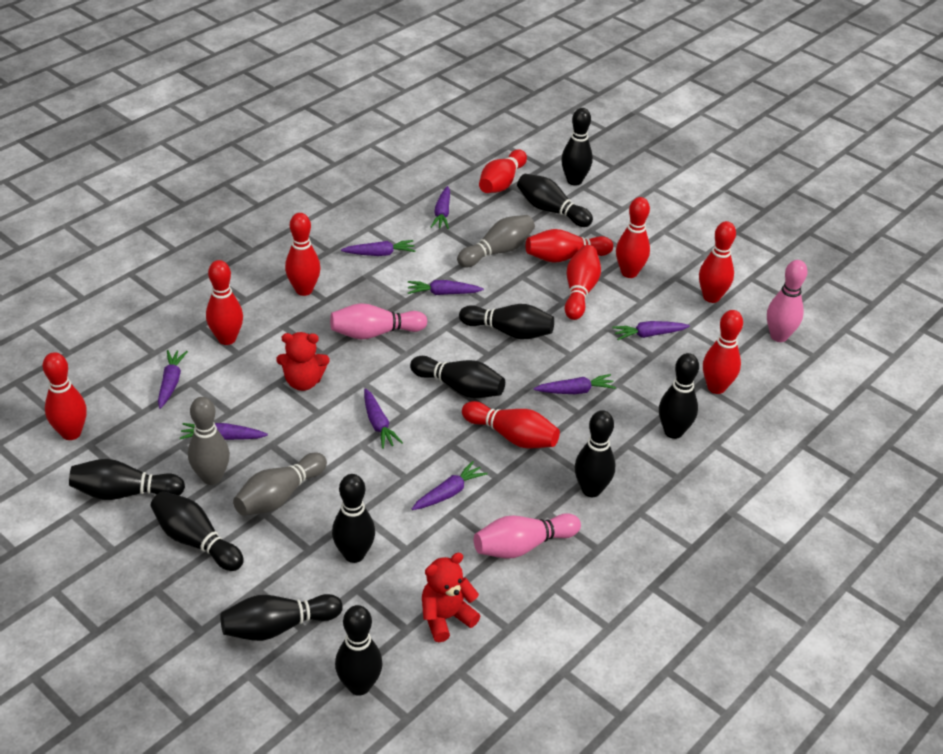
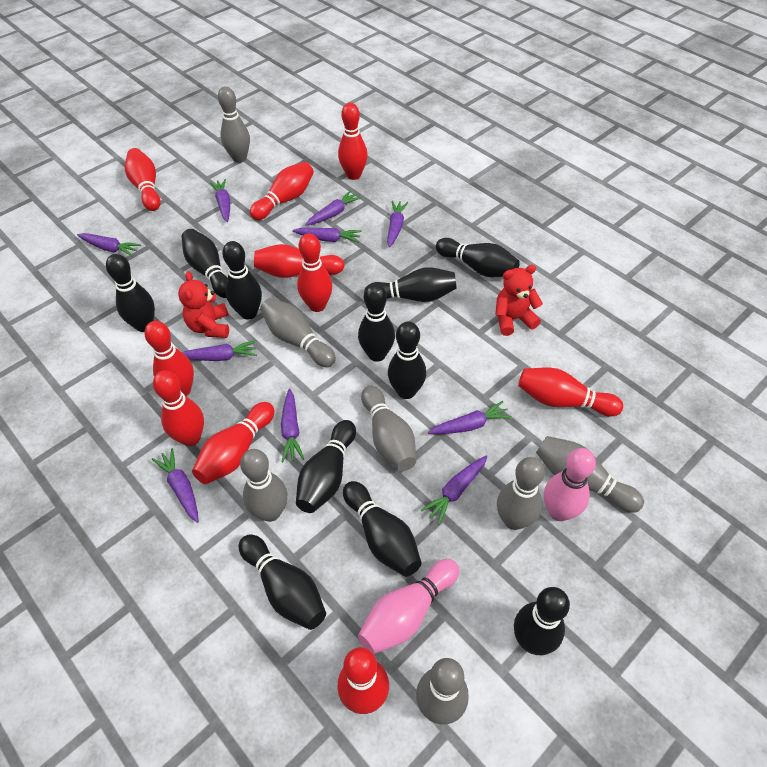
grey bowling pin: [188,397,230,485] [233,453,327,516] [457,215,535,267] = 3 -> [218,86,250,163] [240,449,287,522] [260,298,336,367] [361,386,416,471] [416,658,469,725] [497,457,545,530] [536,436,644,513] = 7
pink bowling pin: [330,303,427,339] [474,513,581,558] [767,260,808,342] = 3 -> [358,559,459,654] [544,448,596,521] = 2
purple carrot: [158,350,188,409] [180,423,268,440] [341,240,415,256] [364,388,403,449] [408,280,484,295] [412,461,487,510] [431,186,450,229] [534,374,616,394] [612,321,690,340] = 9 -> [77,233,141,257] [152,448,199,523] [182,340,257,361] [210,179,230,222] [281,389,304,462] [292,228,362,243] [305,190,362,226] [387,201,408,247] [421,456,487,525] [428,401,512,434] = 10

